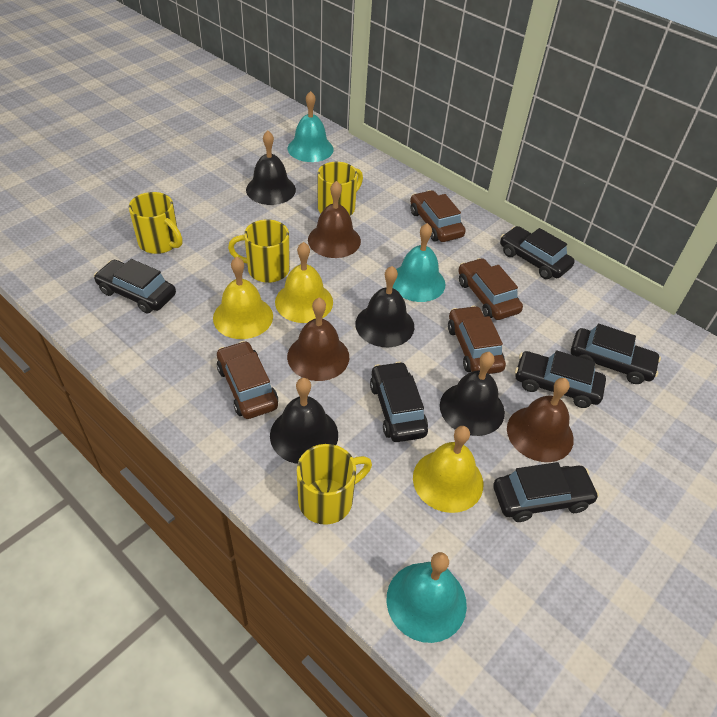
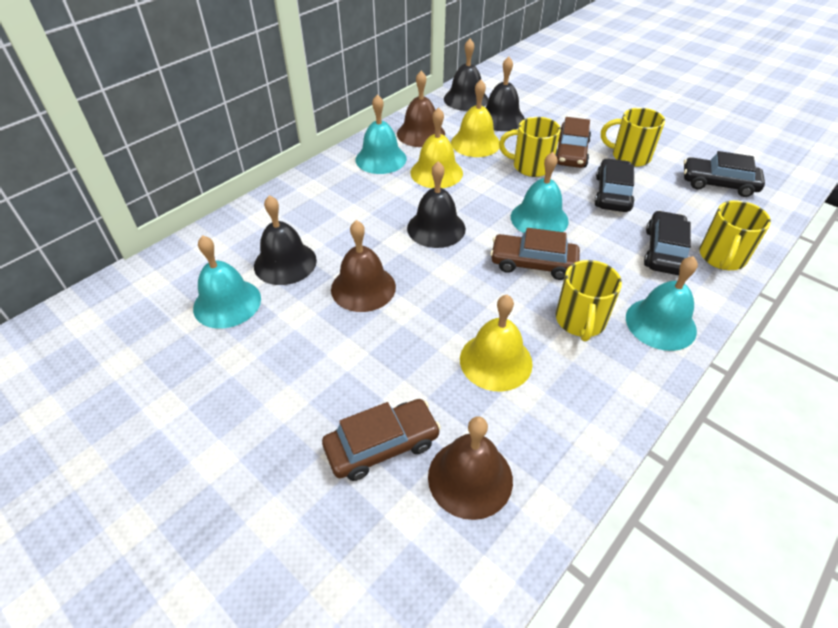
black car: [94,259,176,313] [370,361,428,442] [493,462,599,522] [500,226,575,279] [515,350,606,408] [571,324,661,384] = 6 -> [595,158,634,212] [644,211,691,275] [684,151,765,197] = 3
brown car: [217,341,278,419] [410,190,466,242] [448,306,506,374] [458,258,523,320] = 4 -> [322,399,441,481] [490,228,580,280] [556,117,591,168] = 3
turquoise bell: [288,91,334,162] [387,552,467,643] [393,223,446,302] = 3 -> [193,235,261,329] [356,94,407,174] [511,152,569,233] [626,256,698,351] = 4

